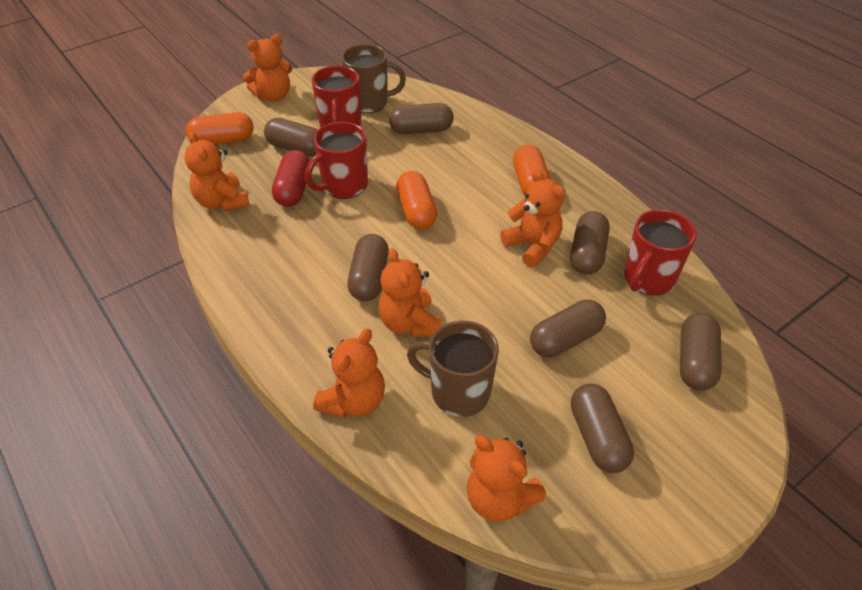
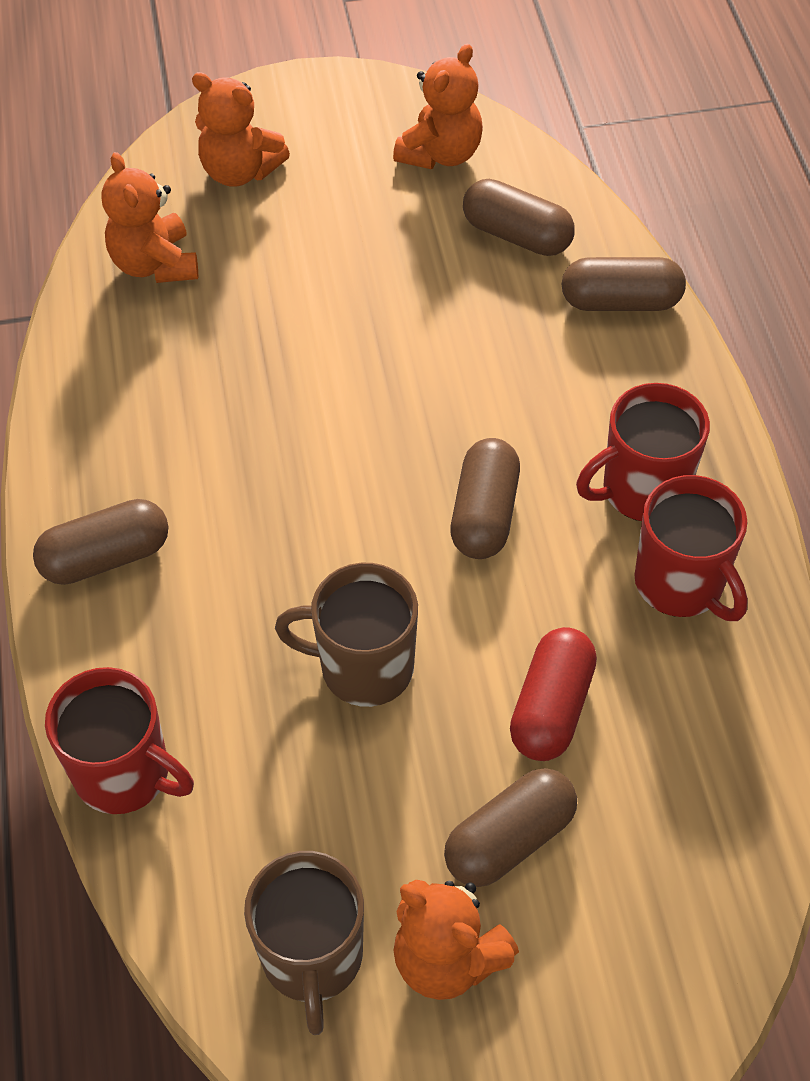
brown capsule: [264,118,318,157] [347,234,389,301] [389,103,454,134] [530,300,606,358] [570,211,610,274] [571,383,634,473] [680,313,722,391] = 7 -> [33,499,169,585] [444,768,577,887] [451,438,520,559] [463,179,575,256] [562,257,686,311] = 5
orange capsule: [186,112,254,144] [396,171,437,229] [513,145,551,196] = 3 -> none = 0
orange teddy bear: [184,132,250,211] [243,34,292,102] [313,328,385,418] [378,248,442,337] [467,435,546,522] [500,169,565,268] = 6 -> [101,152,198,283] [192,72,290,187] [393,44,483,169] [393,880,519,1000] = 4

